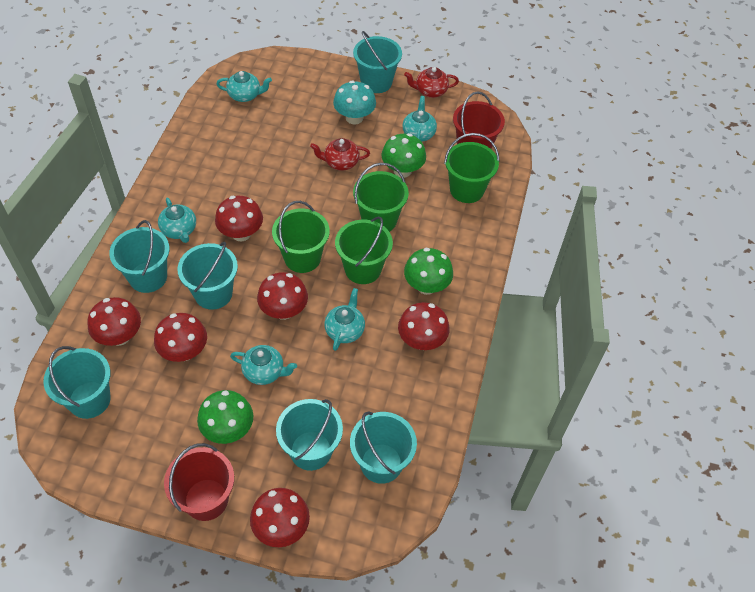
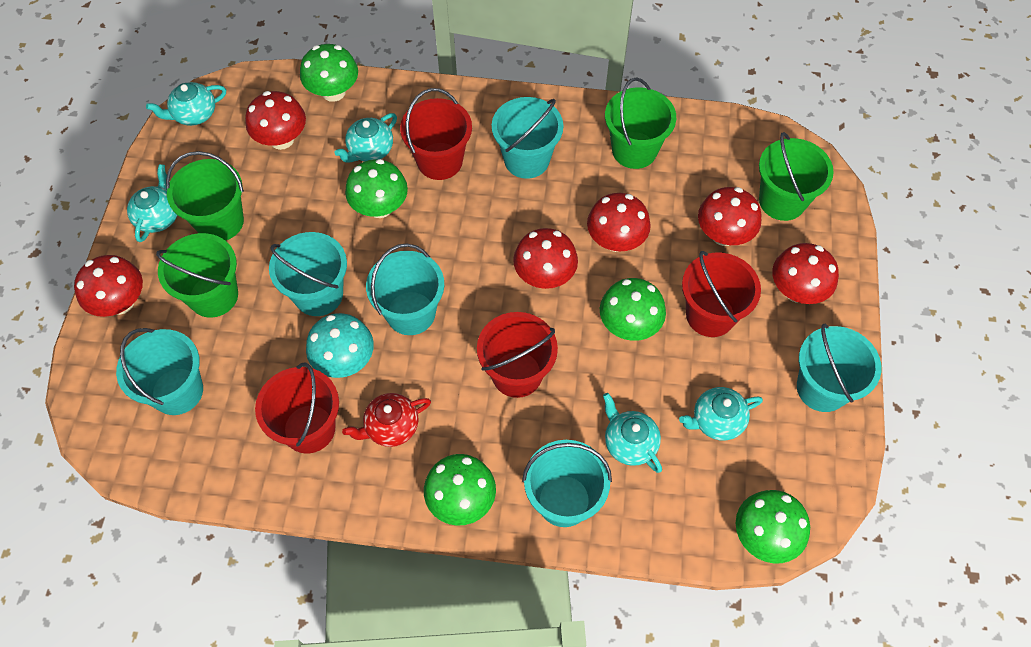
green mushroom: [197,390,253,444] [381,133,426,178] [404,248,453,295] = 3 -> [300,44,358,102] [345,159,408,218] [424,454,496,526] [600,278,666,341] [736,490,810,563] = 5
red bucket: [164,443,234,521] [453,91,505,149] = 2 -> [255,363,339,453] [400,88,472,180] [477,312,558,398] [682,251,761,337] = 4
red teapot: [310,138,370,171] [404,67,459,98] = 2 -> [342,393,431,447] = 1

